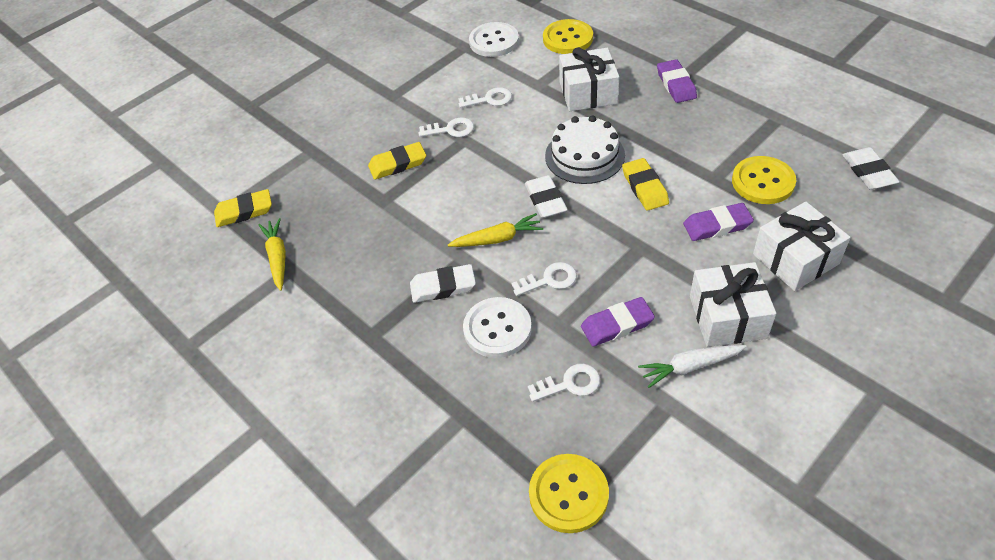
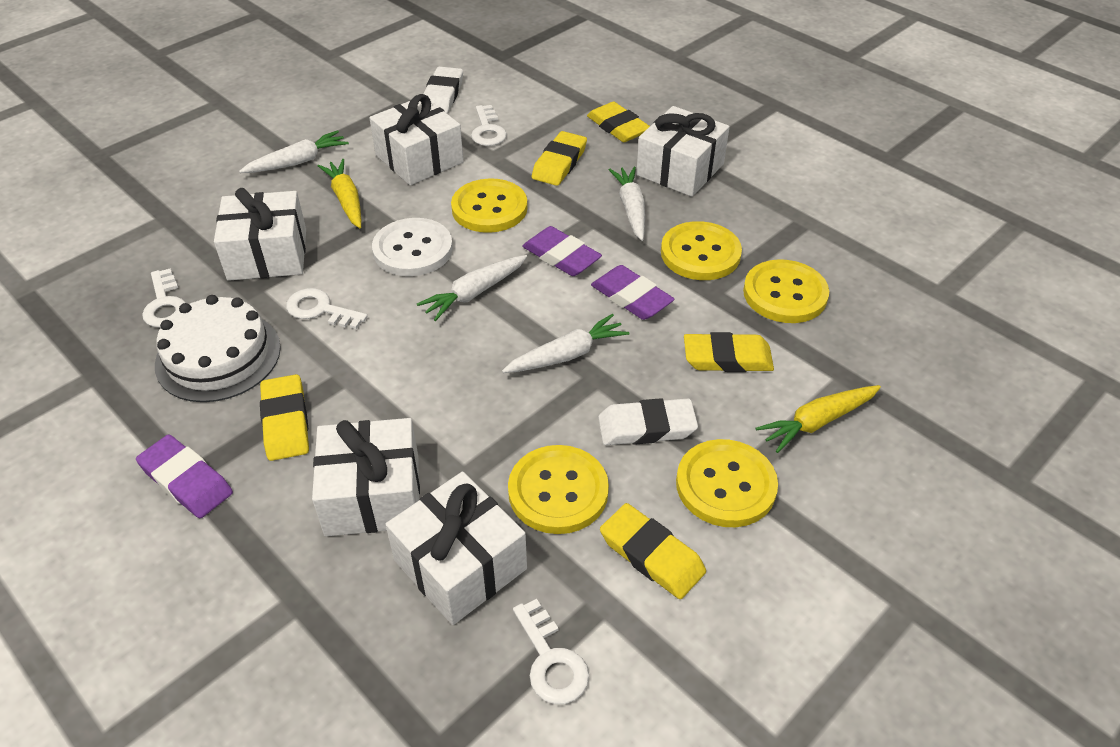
white button: [463,297,532,358] [469,22,519,57] = 2 -> [372,218,453,276] = 1
white carrot: [638,345,747,388] = 1 -> [239,130,349,173] [417,255,527,321] [502,314,629,373] [609,167,645,241] = 4
white eraser: [410,264,476,303] [525,175,568,218] [843,147,900,190] = 3 -> [423,66,463,113] [598,398,698,445] = 2
white gift: [559,47,619,111] [690,262,776,347] [753,202,851,291] = 3 -> [214,188,306,281] [312,418,420,536] [369,94,464,185] [386,472,527,625] [636,106,730,197] = 5
yellow button: [529,454,609,533] [543,19,593,54] [732,156,796,204] = 3 -> [451,178,528,233] [508,445,609,534] [661,221,742,280] [676,439,778,527] [743,259,829,323] = 5
yellow eraser: [214,189,272,227] [368,142,426,180] [622,158,669,211] = 3 -> [260,374,309,461] [532,131,587,186] [587,102,650,142] [600,503,706,599] [684,332,774,372] = 5

